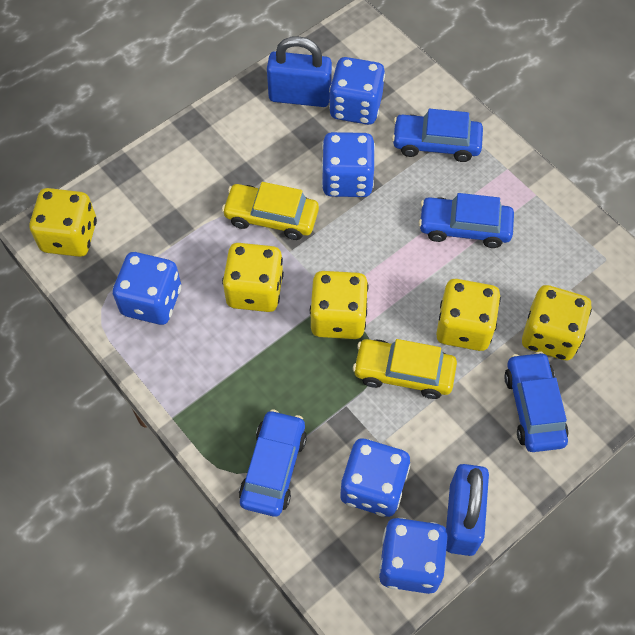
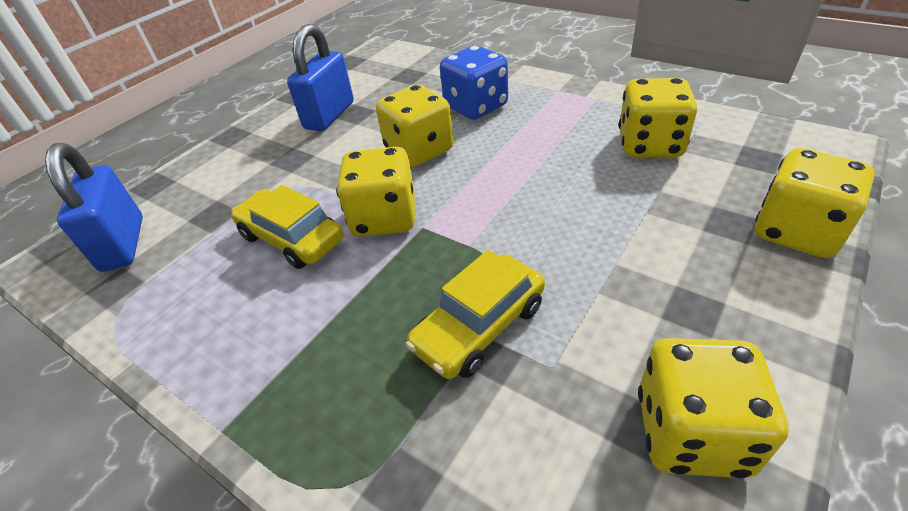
blue car: [239,409,307,517] [392,109,483,162] [419,193,514,248] [504,351,568,452] = 4 -> none = 0
blue dice: [113,252,181,325] [322,132,375,197] [329,57,385,125] [341,438,411,517] [378,518,448,594] = 5 -> [440,46,508,120] = 1

